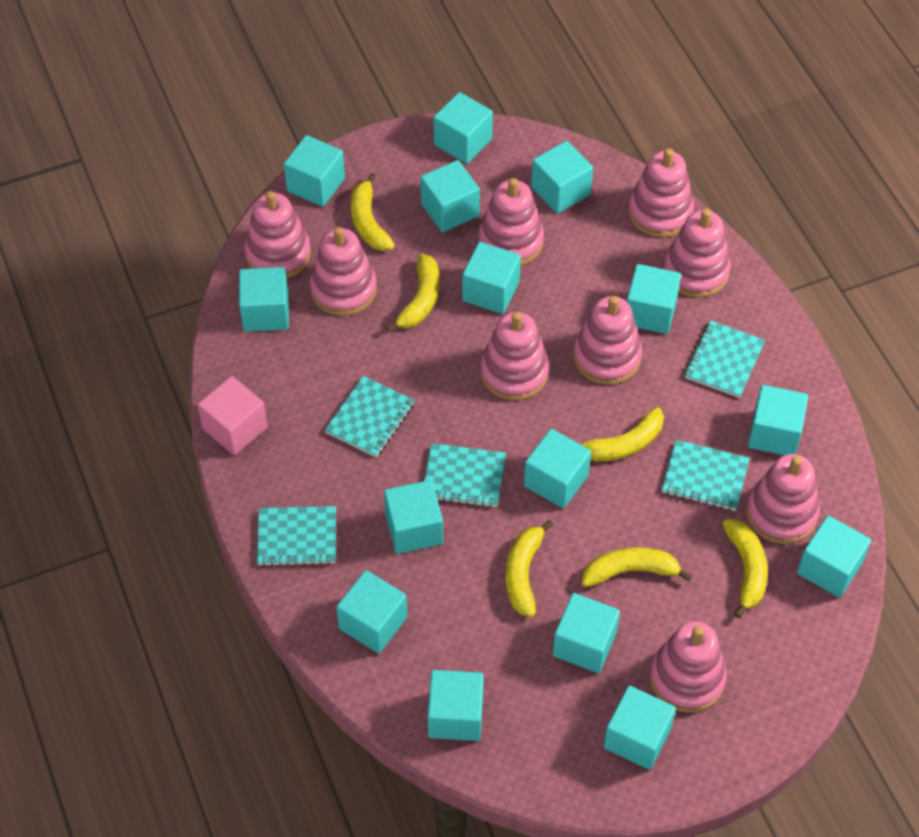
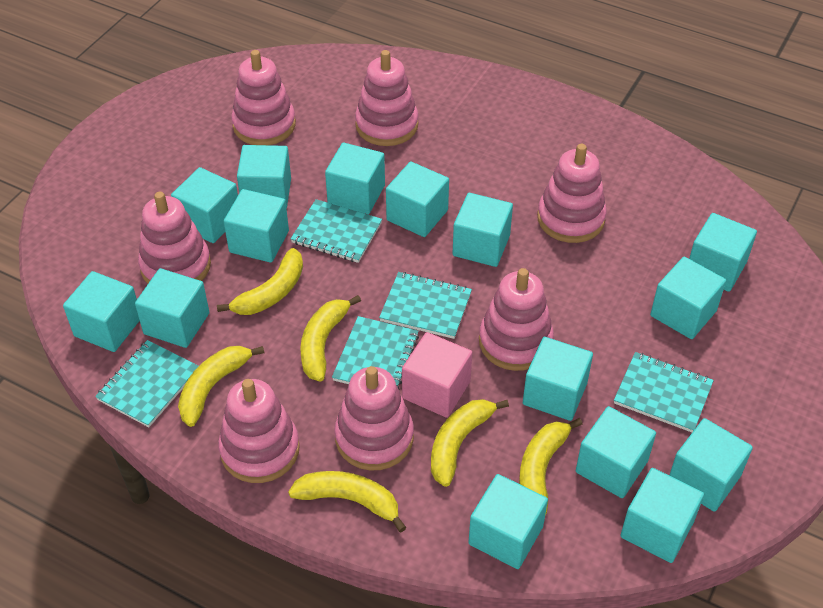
pink stacking toy: [244,191,311,278] [310,227,377,316] [478,178,544,266] [480,312,549,400] [573,296,642,385] [629,148,694,237] [650,621,727,713] [664,209,731,298] [746,454,820,544] = 9 -> [138,192,211,284] [218,379,300,483] [231,50,296,145] [334,366,414,471] [355,50,418,146] [479,268,554,371] [537,144,607,243] = 7

